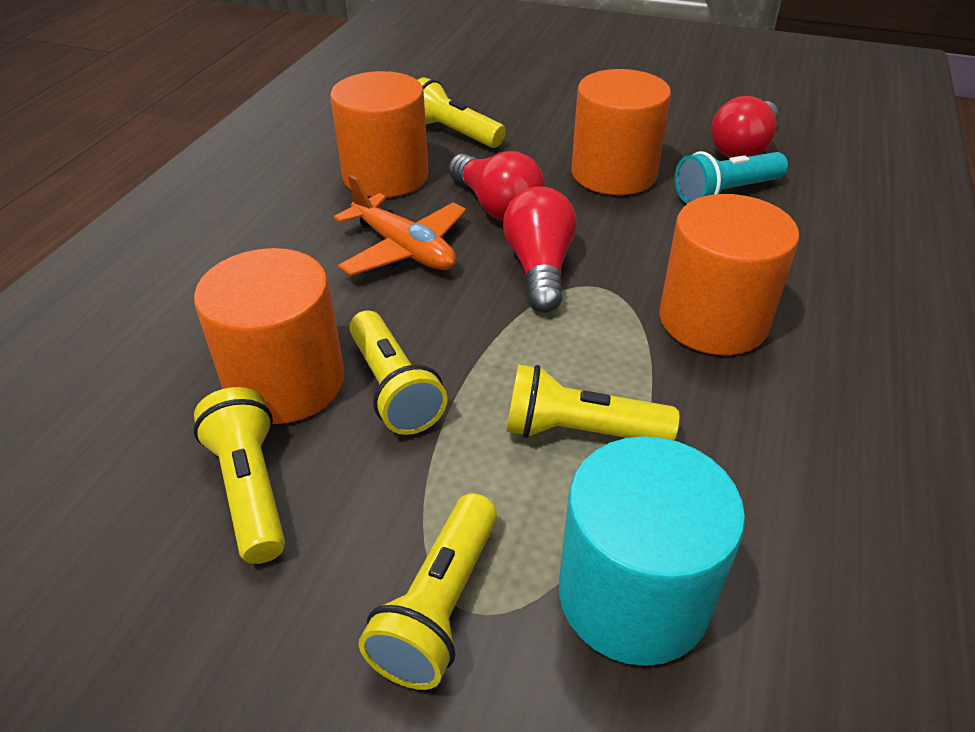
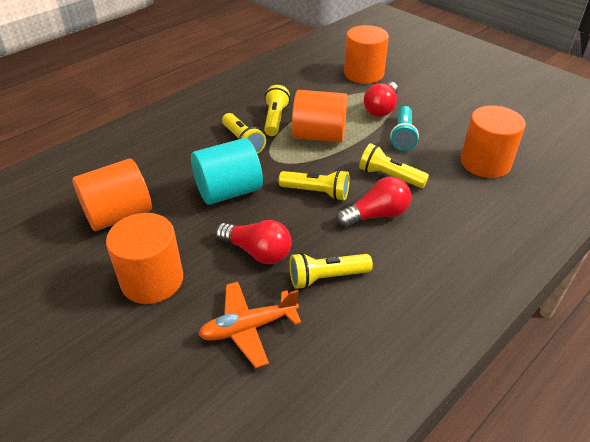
orange cylinder: [194,248,344,424] [330,71,429,197] [572,69,671,195] [659,194,799,355] = 4 -> [72,158,152,231] [106,213,183,304] [292,90,348,142] [344,25,389,84] [461,106,526,178] = 5

